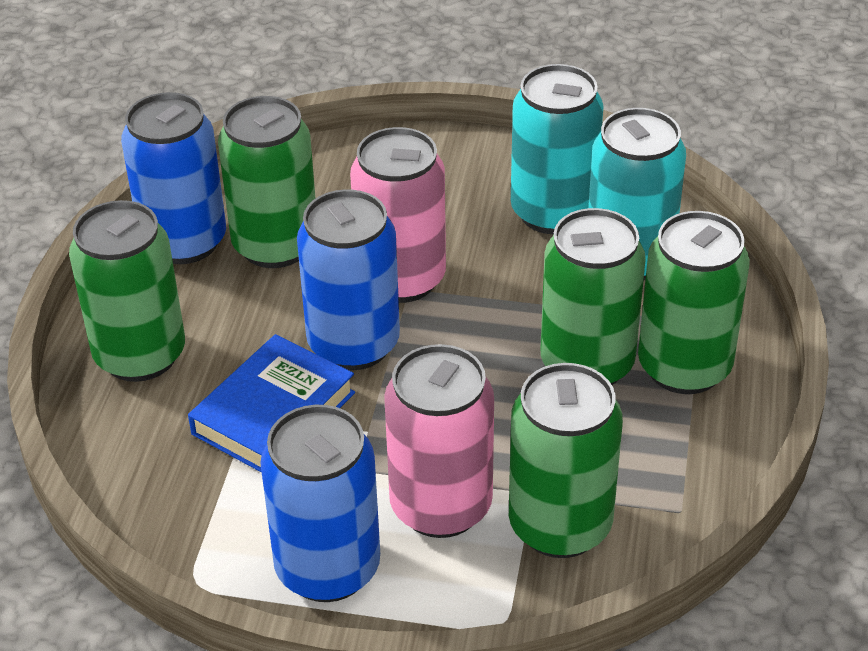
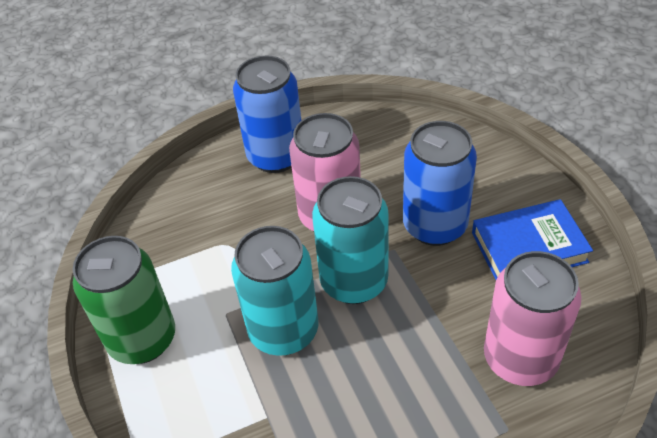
blue can: [121,92,226,264] [260,405,380,602] [297,189,400,370] = 3 -> [233,55,301,173] [403,121,477,246] = 2
green can: [69,200,185,382] [218,96,315,268] [509,363,623,558] [540,208,646,385] [638,211,750,394] = 5 -> [73,236,175,364] = 1

